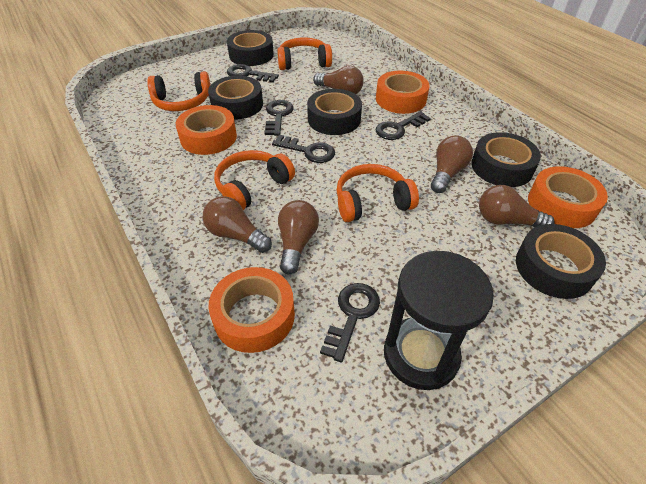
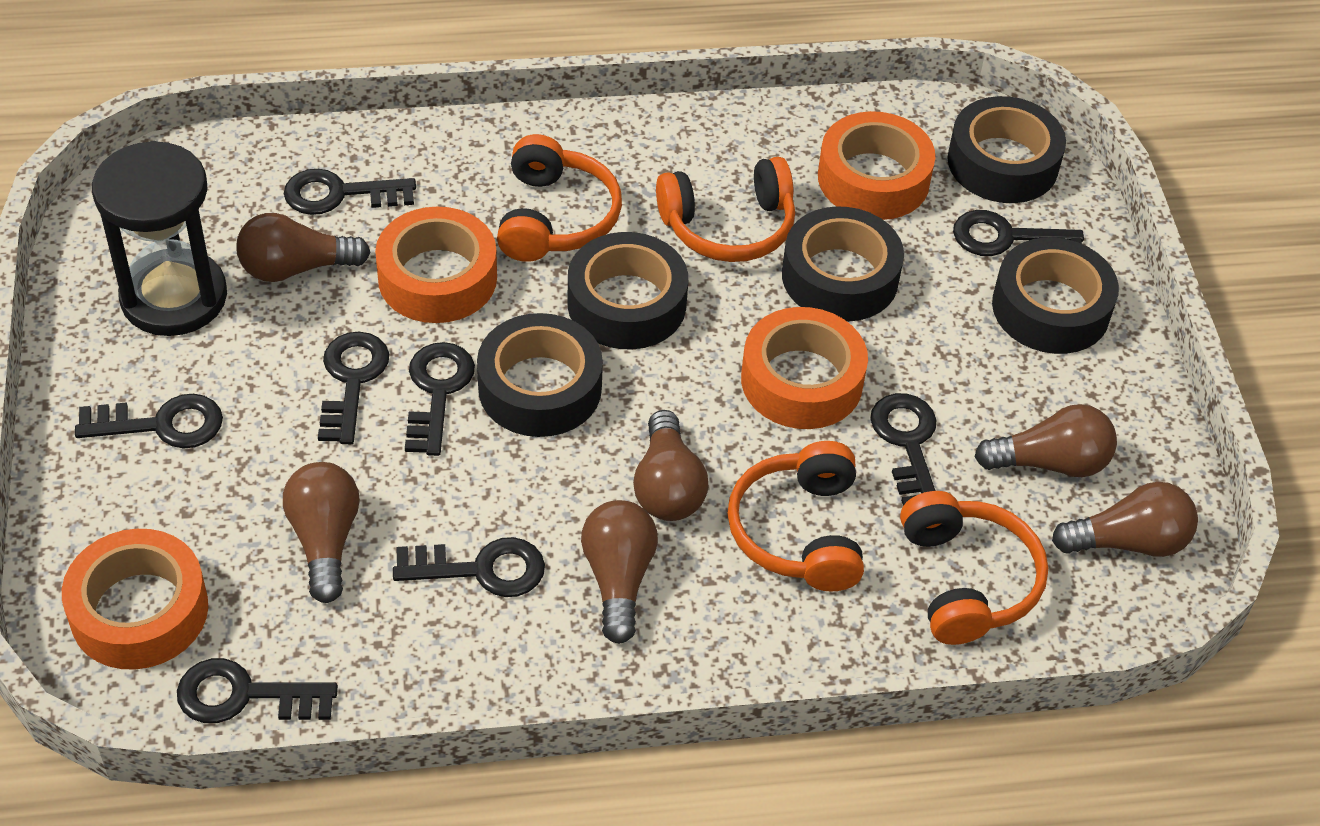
black key: [227,64,279,83] [264,100,294,136] [272,135,335,163] [320,283,380,363] [376,111,431,140] = 5 -> [75,394,223,449] [177,658,338,723] [284,169,416,215] [318,332,389,444] [393,537,545,597] [405,342,475,456] [870,393,936,505] [953,210,1084,256] = 8
brown light bulb: [203,196,272,253] [278,200,319,275] [313,65,364,94] [431,135,473,193] [479,185,555,228] = 5 -> [236,213,370,282] [283,462,360,603] [581,500,658,644] [633,410,709,521] [975,404,1117,477] [1052,482,1198,557] = 6

